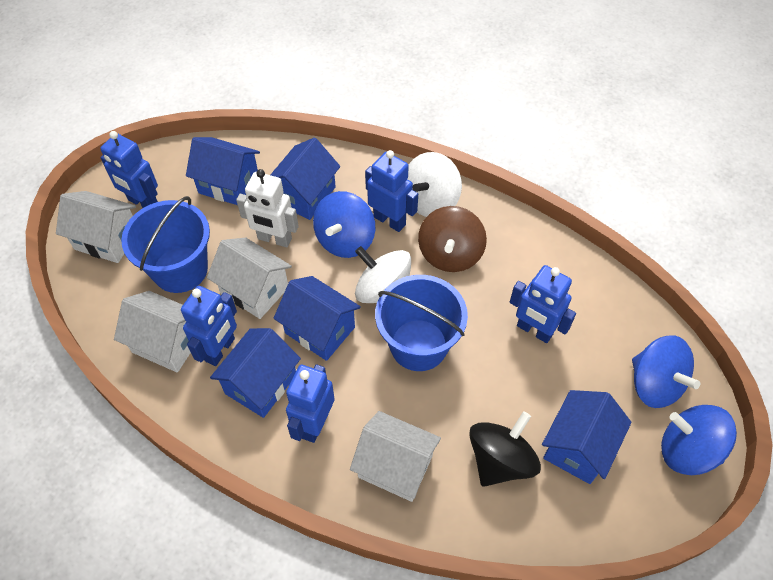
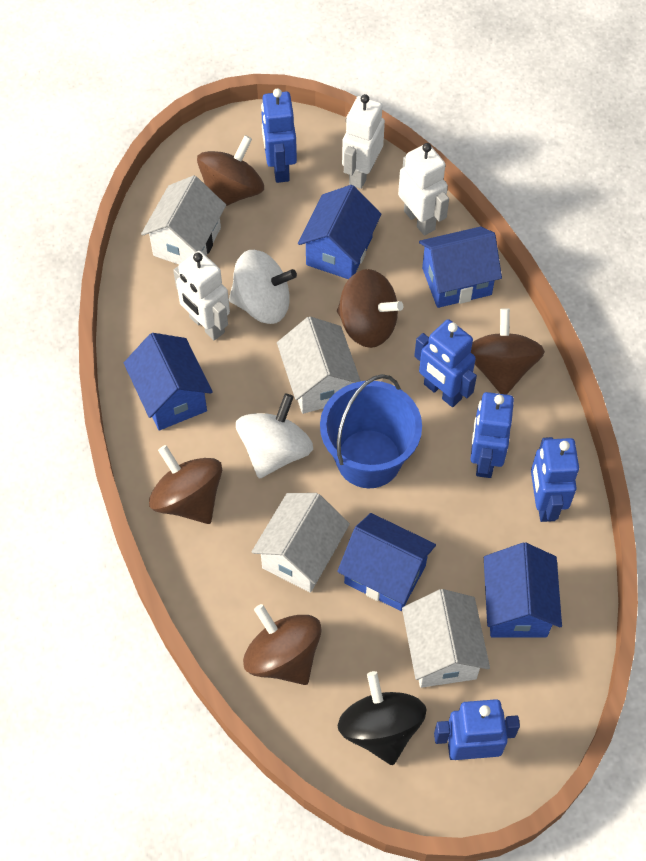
blue bucket: [121,196,210,293] [375,275,468,371] = 2 -> [320,374,422,488] = 1
blue spinning top: [313,191,375,258] [632,336,700,408] [661,405,737,475] = 3 -> none = 0
brown spinning top: [418,206,487,272] = 1 -> [149,445,222,524] [197,135,264,206] [243,604,322,685] [337,269,403,348] [471,308,545,395] = 5
white robot: [236,169,299,248] = 1 -> [173,251,230,340] [342,94,385,189] [398,143,449,236] = 3

